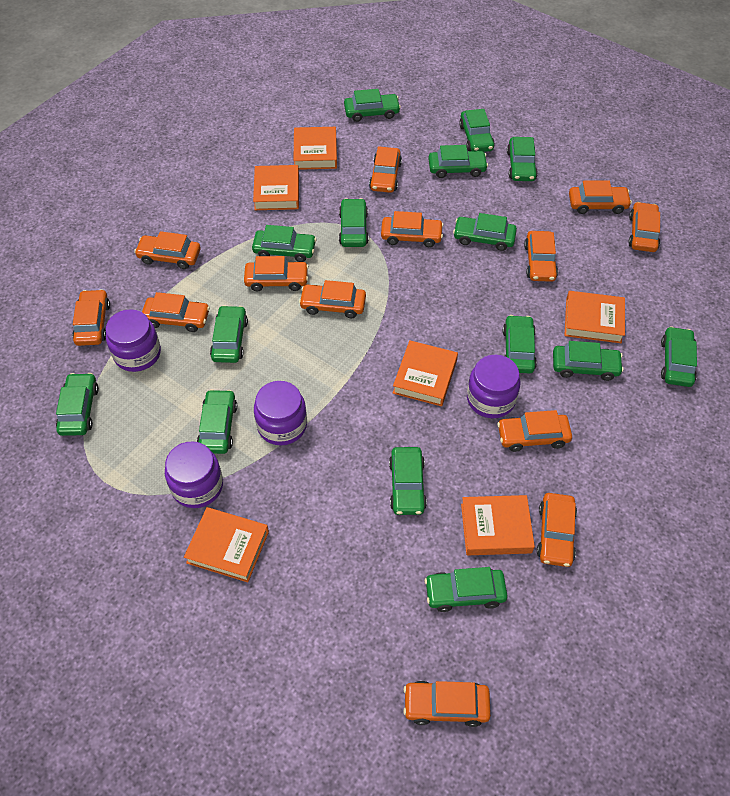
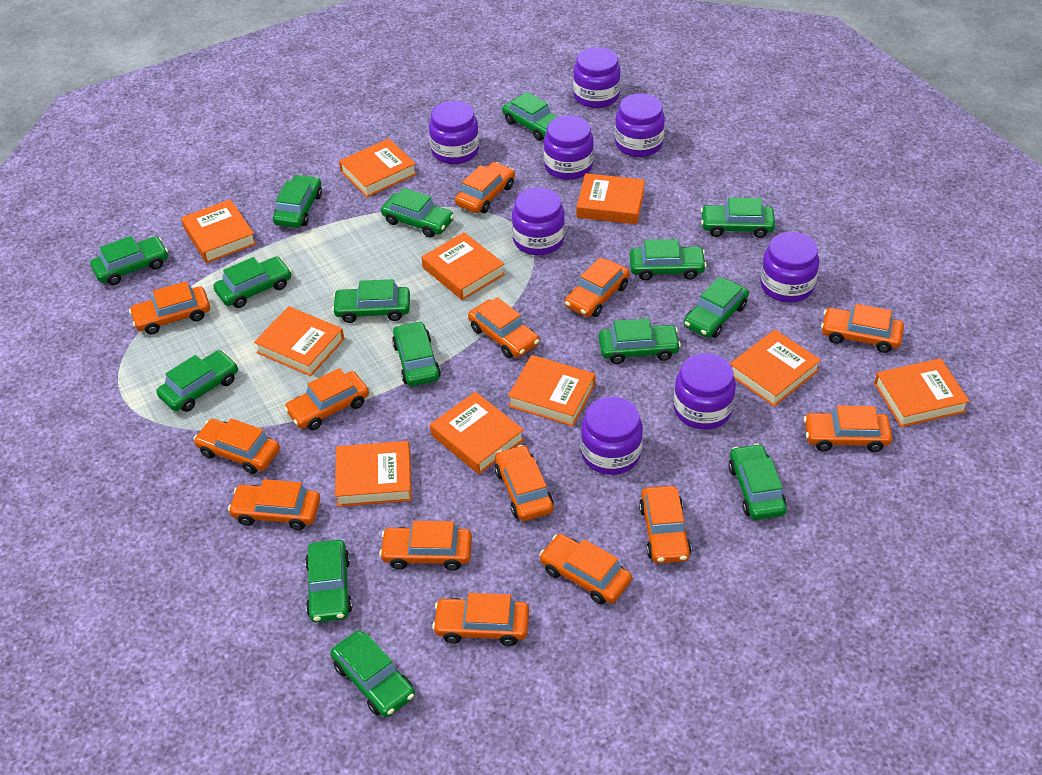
orange book: [184,507,269,582] [253,165,299,210] [294,127,337,170] [393,340,458,406] [461,495,535,555] [564,291,625,343] = 6 -> [181,199,256,263] [254,306,344,376] [335,441,412,507] [339,138,417,197] [422,232,505,300] [430,392,524,474] [508,355,595,426] [576,173,645,224] [730,329,821,407] [874,358,970,427] = 10
orange car: [72,289,110,346] [134,231,201,269] [142,292,210,332] [244,256,309,291] [299,280,366,318] [369,146,402,193] [381,211,443,247] [403,681,491,727] [497,410,572,452] [524,231,558,282] [537,493,577,567] [569,181,632,214] [628,202,660,252] = 13 -> [129,281,210,335] [194,418,280,474] [228,479,320,530] [284,368,369,430] [379,521,472,571] [432,593,529,646] [455,162,515,213] [468,297,539,358] [495,445,554,521] [539,534,632,604] [565,257,630,317] [639,486,691,564] [804,405,892,452] [821,304,904,353] = 14
purple jar: [106,309,161,372] [165,441,223,508] [254,381,307,445] [467,355,521,418] = 4 -> [429,101,479,164] [512,187,565,255] [544,115,594,180] [573,47,621,108] [581,396,643,475] [615,94,665,157] [674,353,736,430] [760,232,819,303] = 8

